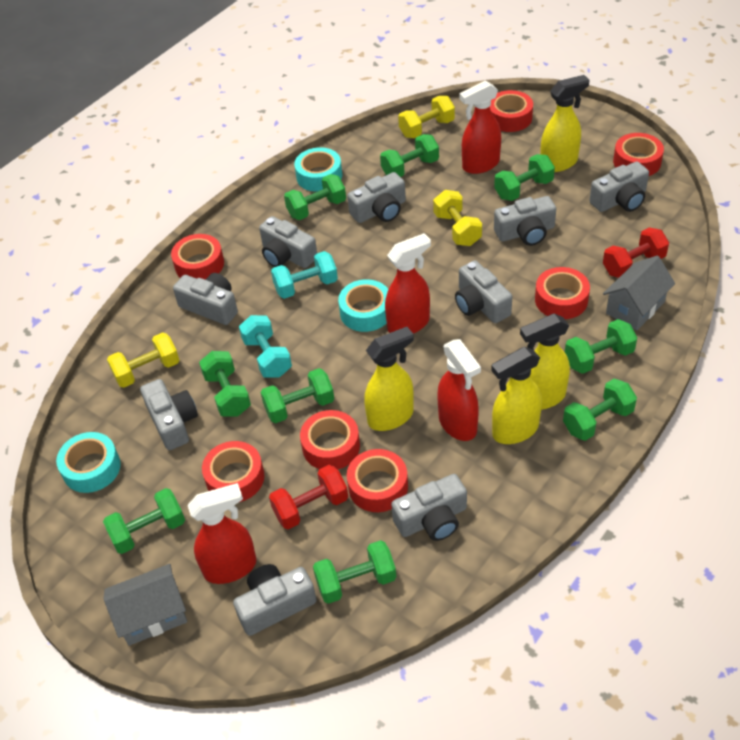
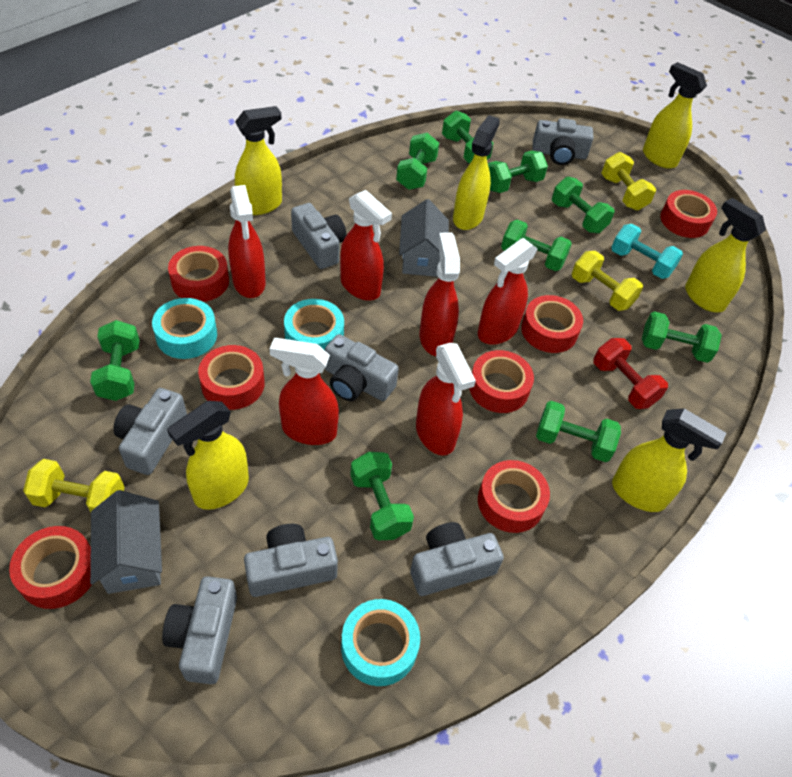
grey camera: [140,379,198,450] [173,273,238,325] [233,564,317,636] [259,216,317,268] [347,172,406,223] [391,474,467,541] [455,260,512,323] [494,196,556,246] [589,162,649,212] = 9 -> [113,388,187,475] [162,576,237,684] [244,524,338,597] [291,203,346,269] [325,334,399,401] [410,522,504,596] [533,118,594,165] = 7
red dumbbell: [269,465,348,530] [603,228,669,278] = 2 -> [593,338,668,409] = 1
red spray bottle: [188,483,256,584] [385,233,431,334] [437,339,481,441] [459,80,501,174] = 4 -> [228,185,266,298] [270,338,339,445] [340,190,392,301] [416,343,476,456] [419,233,460,356] [478,238,538,345] = 6
turquoise dumbbell: [239,315,292,378] [271,251,338,299] = 2 -> [611,224,683,279] = 1
yellow spray bottle: [364,327,414,431] [491,347,542,444] [520,313,570,410] [540,75,590,172] = 4 -> [167,401,249,510] [235,106,282,215] [453,115,500,230] [612,408,726,512] [643,62,707,169] [685,198,766,312] = 6

